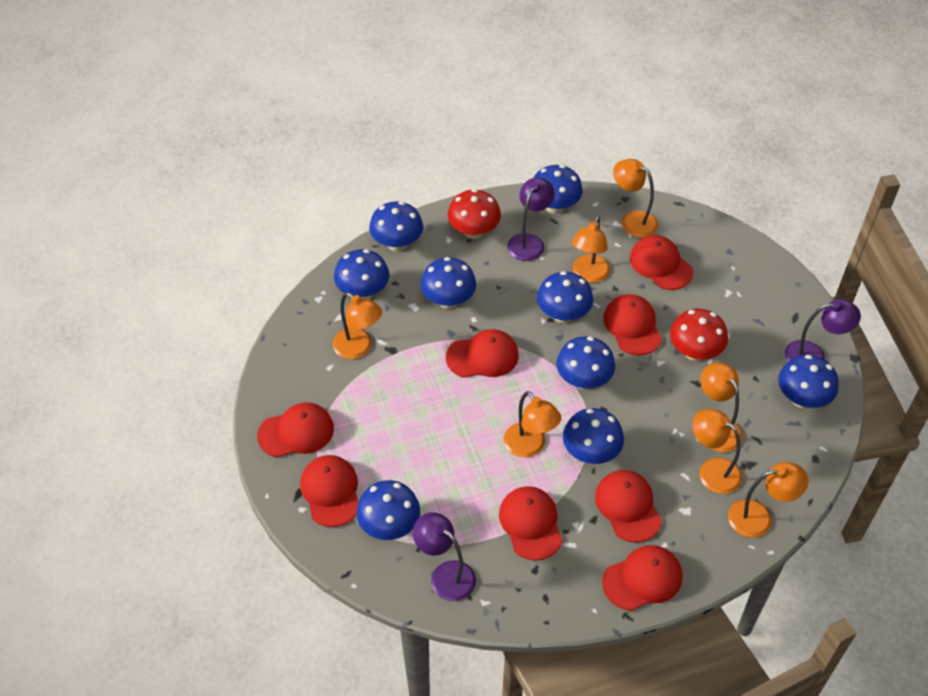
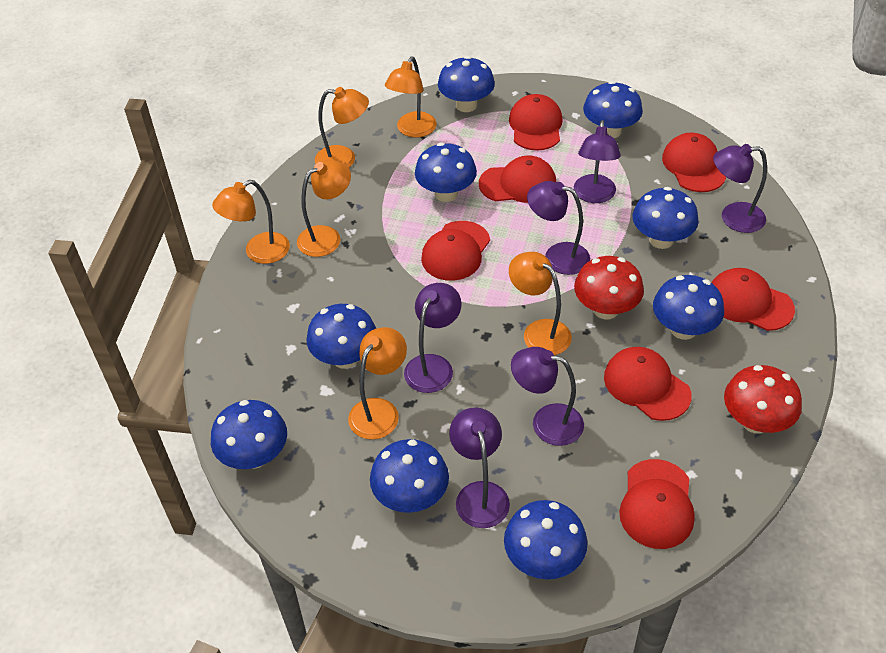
orange lamp: [333,292,382,359] [504,391,561,457] [572,216,610,283] [613,159,658,238] [692,409,742,494] [700,362,743,452] [728,462,808,537] = 7 -> [212,180,290,264] [297,160,351,257] [315,87,369,168] [348,327,407,440] [385,57,437,137] [509,252,572,355] = 6
purple lamp: [413,512,476,601] [507,178,555,261] [785,299,861,362] = 3 -> [404,283,461,393] [449,407,510,528] [511,347,584,446] [527,181,590,275] [574,120,621,203] [713,144,767,233] = 6
red cap: [257,402,334,457] [300,455,359,527] [446,329,519,378] [499,486,563,561] [595,470,662,542] [602,545,682,611] [603,294,662,355] [630,235,693,290] = 8 -> [421,221,490,281] [479,155,556,203] [509,94,563,151] [604,347,692,421] [619,459,695,549] [662,133,726,192] [711,268,795,331] = 7

